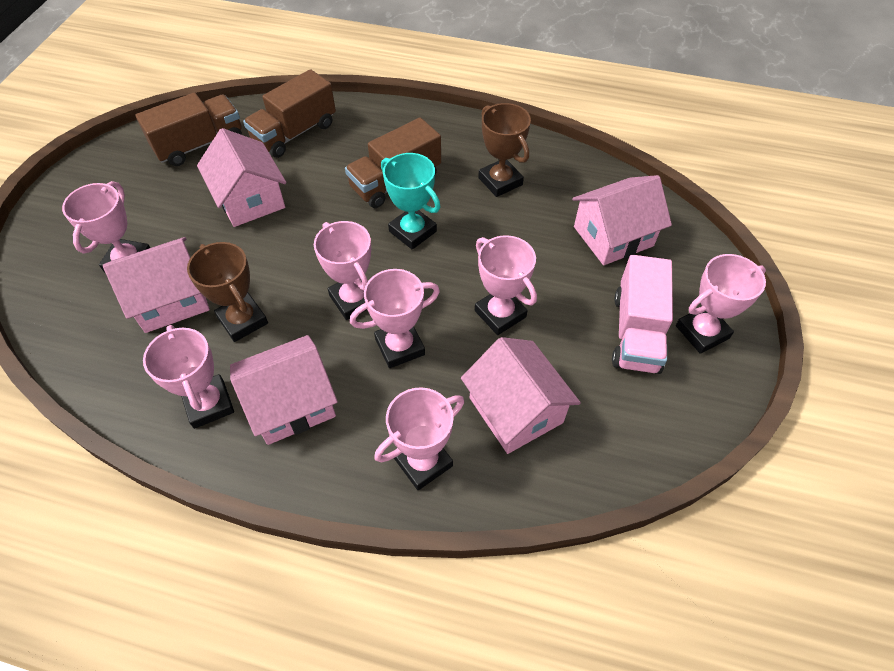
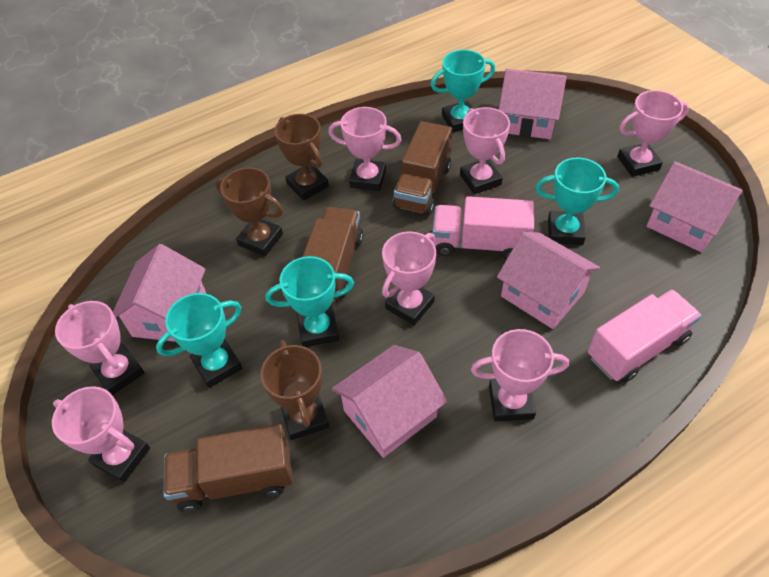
brown trophy: [187,242,268,342] [478,103,531,197] = 2 -> [215,167,283,256] [260,340,329,440] [274,114,329,201] = 3
pink truck: [612,255,673,374] = 1 -> [432,196,534,260] [588,289,702,383] = 2
turquoise trophy: [381,153,440,249] = 1 -> [156,293,242,388] [266,256,354,347] [430,50,495,132] [535,158,619,245] = 4

